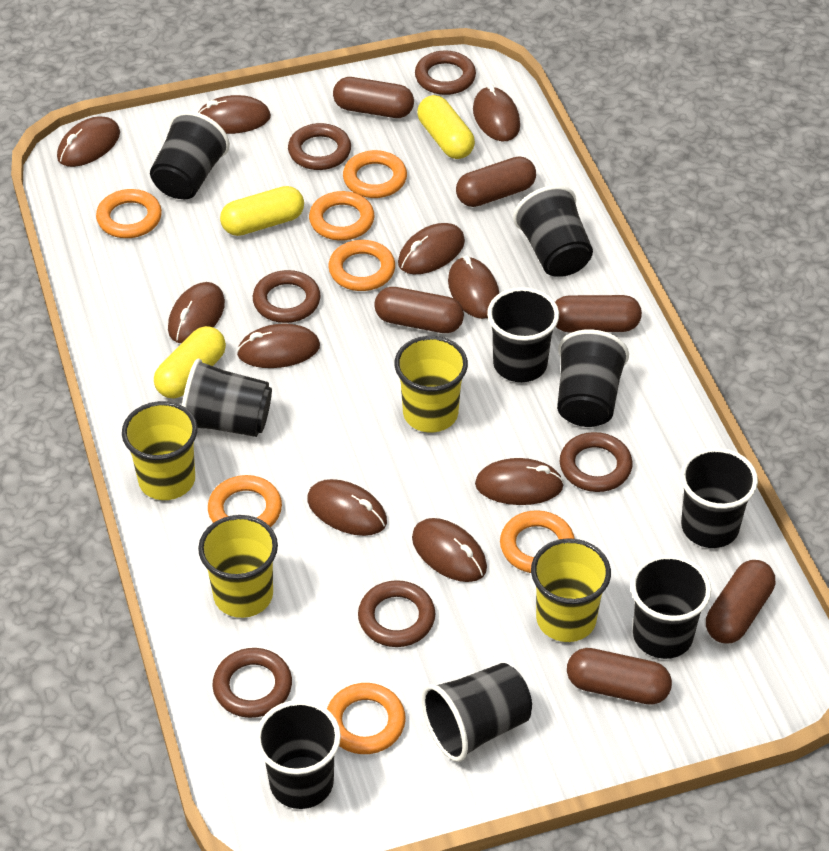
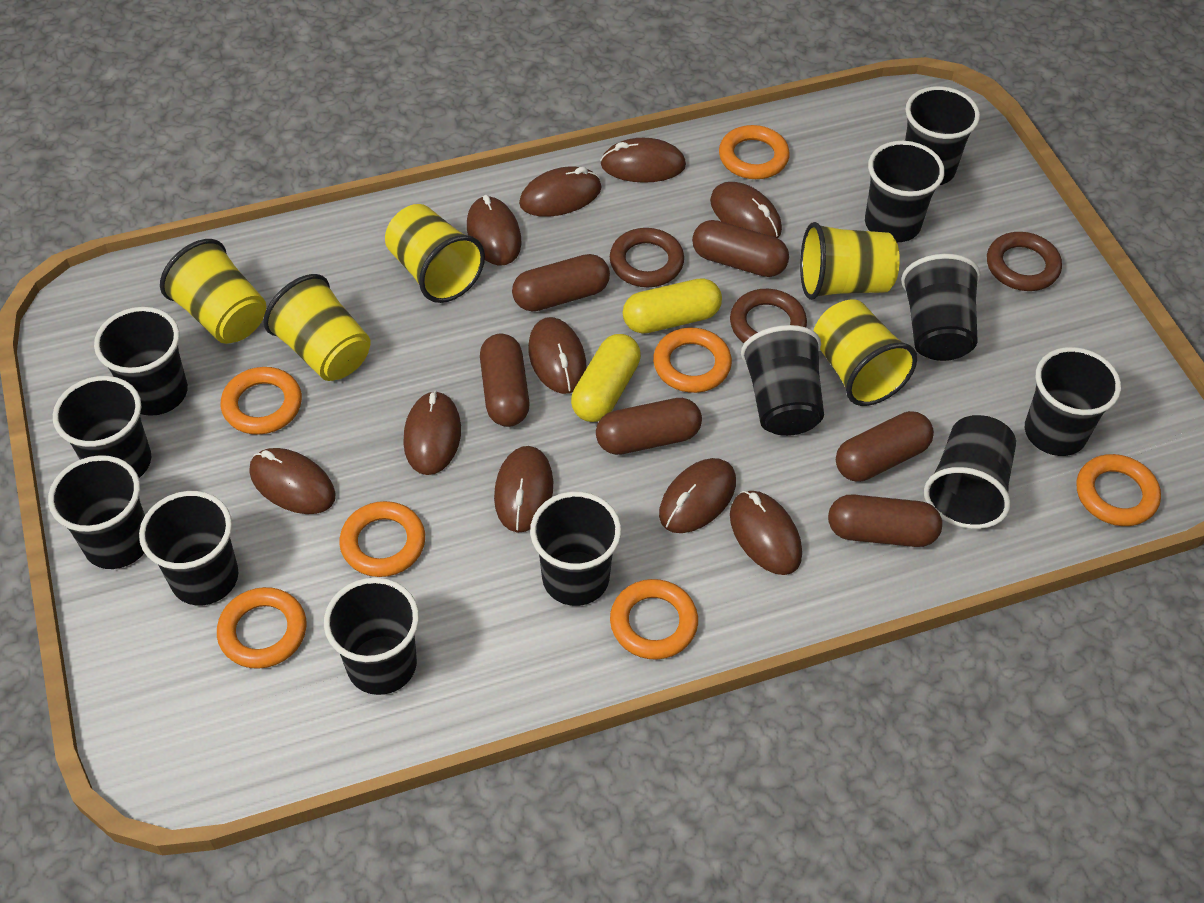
black cup: [150,111,230,199] [182,359,272,437] [255,700,341,809] [422,663,532,762] [487,287,559,382] [513,185,593,277] [557,329,629,427] [630,554,711,659] [680,447,758,548] = 9 -> [48,455,145,569] [53,376,151,478] [94,307,188,416] [139,491,239,605] [324,578,419,695] [530,492,621,606] [741,325,824,436] [865,141,945,242] [901,254,980,361] [905,86,980,185] [924,415,1016,529] [1025,347,1121,456] = 12
brown ring: [212,648,292,718] [253,270,321,323] [288,123,351,170] [358,580,435,647] [415,50,476,95] [560,432,633,492] = 6 -> [610,228,684,287] [730,289,807,343] [987,232,1062,291] = 3
yellow capsule: [154,326,226,399] [220,186,304,236] [417,95,475,159] = 3 -> [571,334,641,422] [623,278,722,334] = 2
yellow cup: [122,401,198,500] [198,515,278,618] [394,336,468,432] [531,538,611,642] = 4 -> [160,239,266,344] [263,274,371,381] [385,204,485,303] [800,222,900,300] [813,299,917,406] = 5

